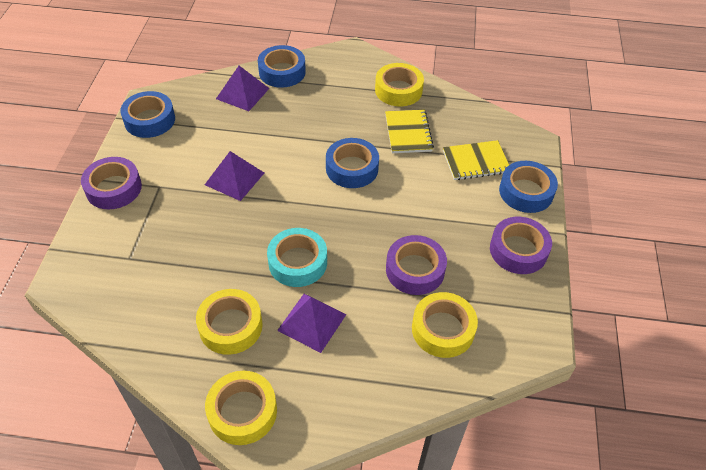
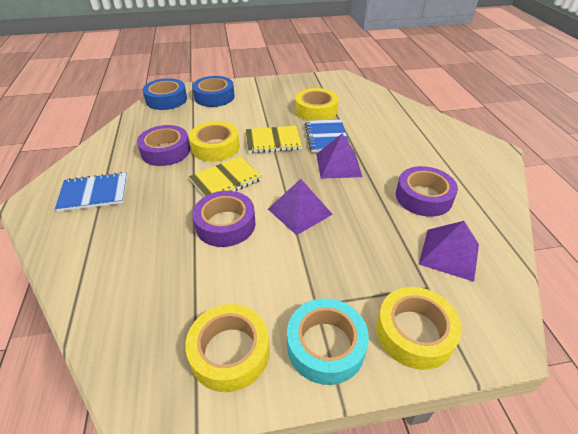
blue notebook: none = 0 -> [55,172,127,212] [305,119,349,152] = 2
blue tape: [120,91,175,138] [258,45,306,88] [326,138,379,188] [499,161,558,213] = 4 -> [143,78,187,110] [192,76,235,107] = 2

